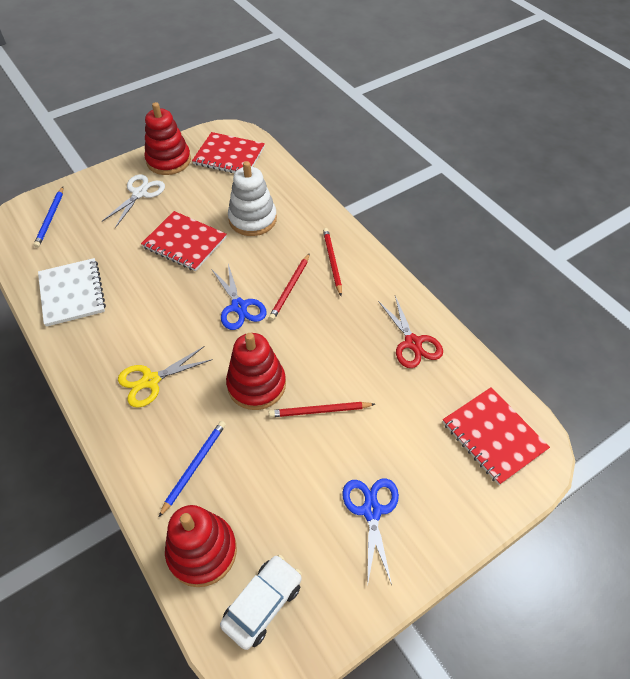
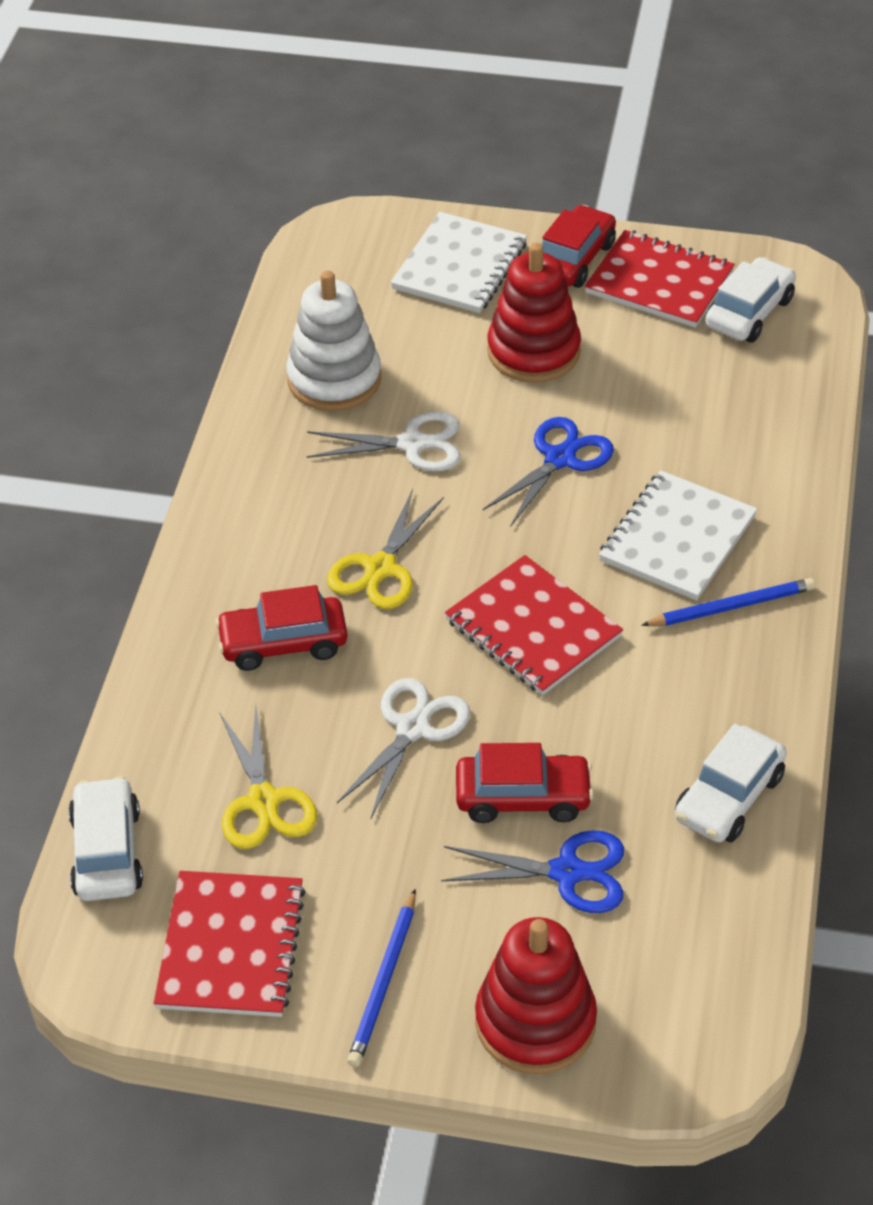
red car: none = 0 -> [215,585,347,671] [456,743,594,823] [542,205,616,288] = 3
red pencil: [269,253,310,321] [269,402,375,417] [323,228,342,296] = 3 -> none = 0
red scissors: [378,296,443,368] = 1 -> none = 0
red stacking toy: [144,102,191,175] [165,505,237,587] [226,333,286,410] = 3 -> [475,917,597,1074] [487,243,581,383] = 2
white car: [220,555,302,650] = 1 -> [68,776,143,901] [675,724,787,842] [705,257,796,342] = 3
white notebook: [38,258,106,327] = 1 -> [391,212,527,313] [599,470,757,601] = 2
white scissors: [102,174,165,228] = 1 -> [307,411,461,471] [337,678,471,819] = 2
yellow scissors: [118,346,213,408] = 1 -> [220,705,318,849] [327,489,444,609] = 2

